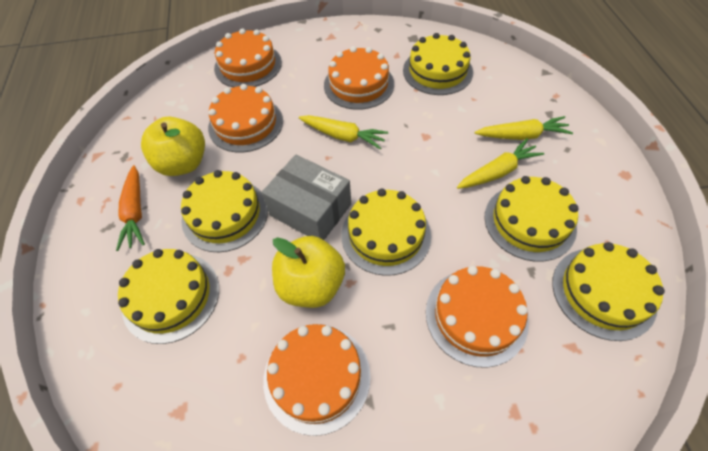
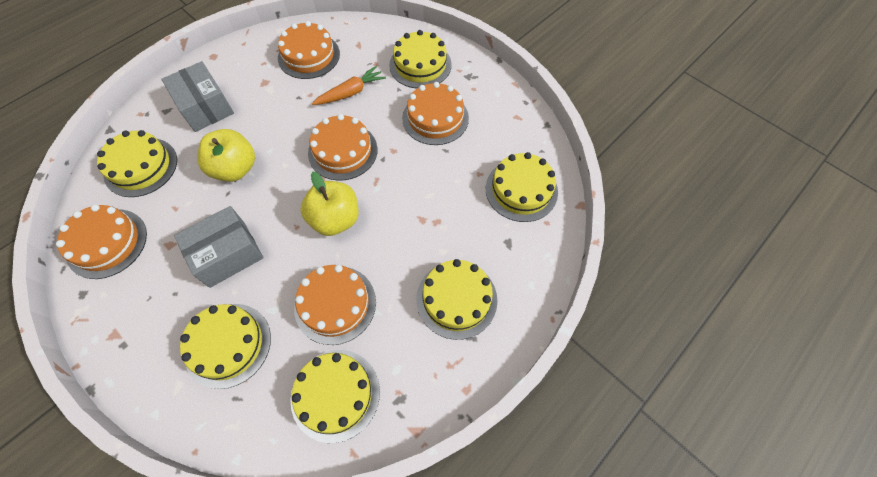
grey box: [262,154,351,240] = 1 -> [161,61,234,132] [174,206,263,288] = 2
yellow carrot: [299,115,388,149] [457,138,545,189] [475,116,573,140] = 3 -> none = 0

